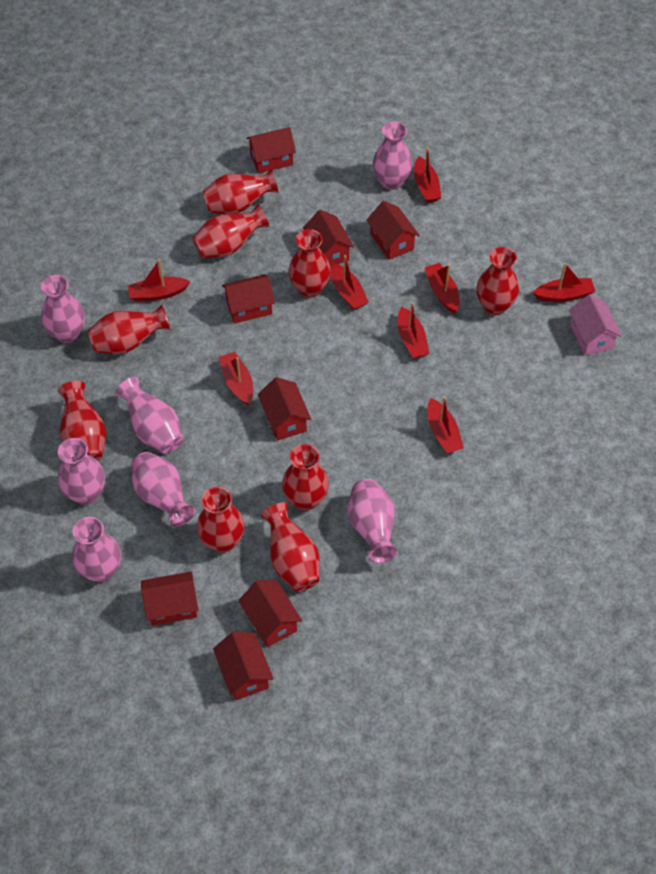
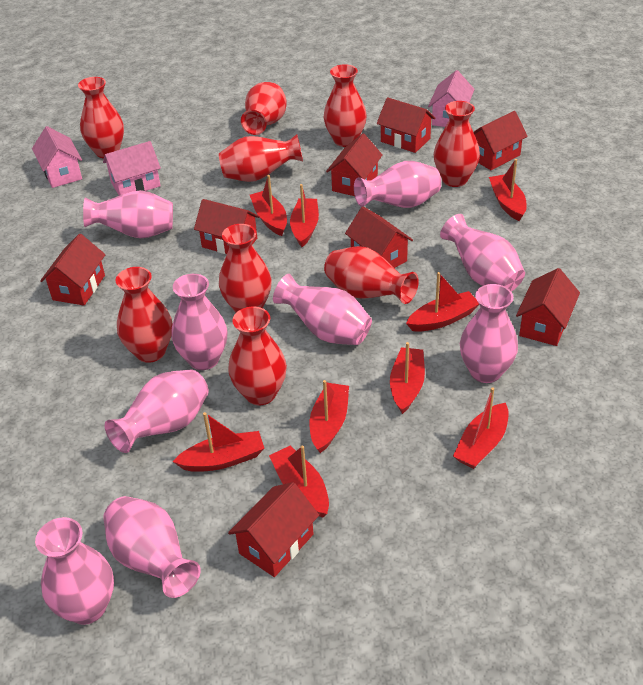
pink house: [569,294,622,355] = 1 -> [32,126,82,188] [103,141,161,196] [428,70,475,127] = 3
pink vase: [41,275,85,343] [58,438,105,504] [72,517,121,582] [115,377,183,454] [131,452,195,527] [348,479,398,563] [373,121,413,190] = 7 -> [35,517,114,625] [83,190,173,238] [103,496,201,598] [105,369,209,453] [171,274,227,370] [273,274,372,345] [354,161,441,208] [440,214,525,291] [460,284,518,383] = 9
red boat: [127,260,191,302] [219,352,253,405] [330,255,369,310] [398,302,429,359] [414,148,441,203] [425,263,460,313] [427,396,464,453] [533,263,595,302] = 8 -> [173,412,265,472] [250,175,287,236] [269,446,329,518] [290,184,319,247] [310,380,349,453] [390,342,425,414] [406,272,479,332] [453,387,509,469] [489,159,527,221] = 9

